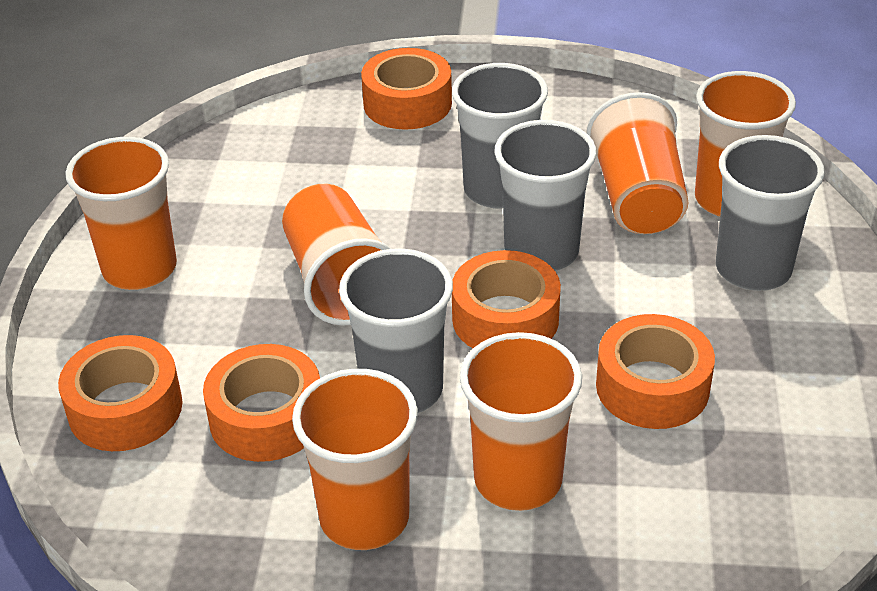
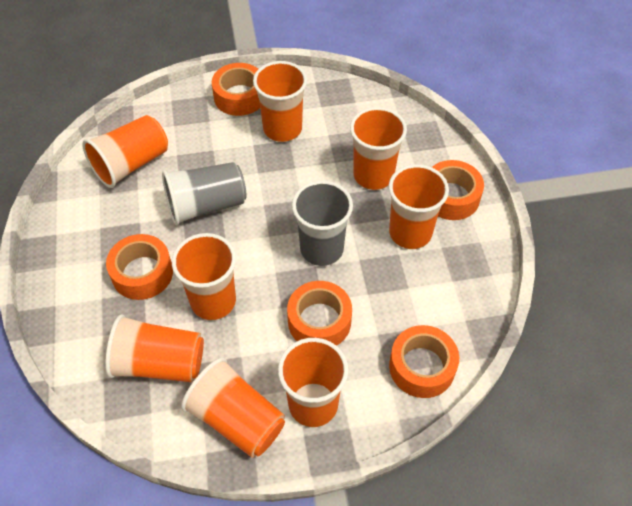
grey cup: [339,248,453,413] [452,63,548,209] [494,120,596,271] [716,135,825,291] = 4 -> [162,162,246,225] [292,180,353,266] = 2
orange cup: [65,137,177,290] [282,184,391,326] [292,369,418,550] [460,332,582,511] [587,92,689,234] [695,71,796,216] = 6 -> [82,115,168,188] [105,314,204,382] [172,233,236,320] [181,358,285,458] [253,61,307,142] [278,338,348,427] [350,107,407,190] [389,164,449,249] = 8

